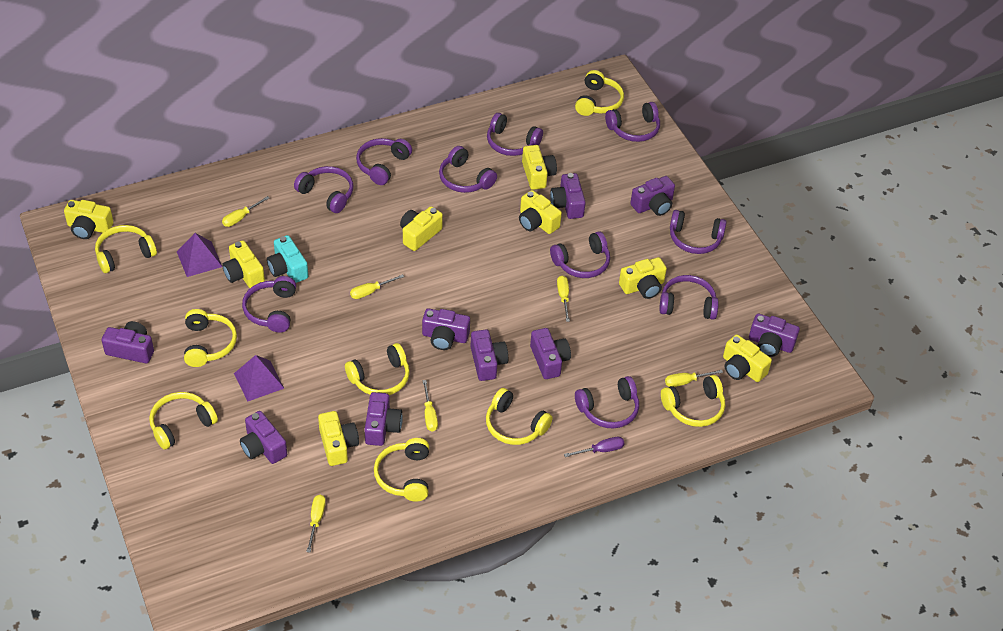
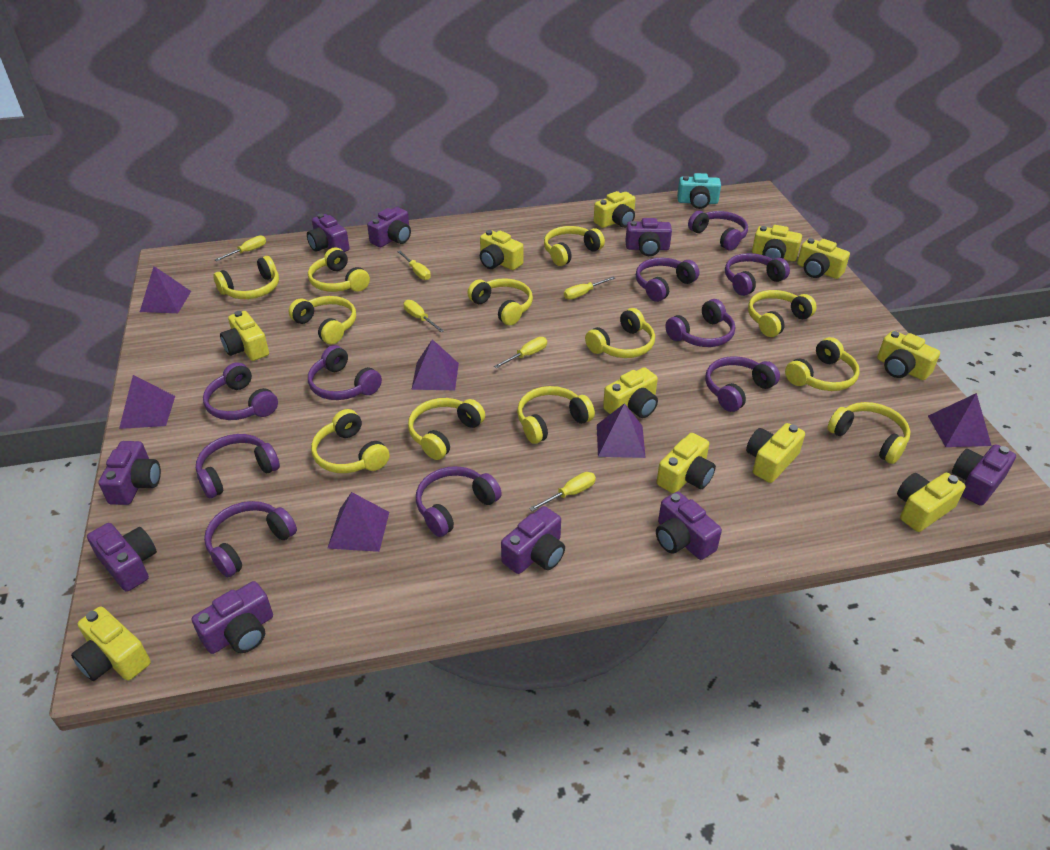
purple pyramid: [177,233,222,277] [234,355,284,402] = 2 -> [119,375,175,429] [140,266,191,313] [327,492,389,552] [411,339,459,390] [597,403,646,458] [928,393,992,447] = 6
purple screwdriver: [564,437,625,457] = 1 -> none = 0
yellow camera: [64,200,114,239] [222,240,265,288] [318,411,359,466] [400,206,443,251] [519,190,562,234] [522,145,557,190] [619,257,667,299] [723,334,772,382] = 8 -> [71,607,151,681] [220,311,269,361] [480,230,523,270] [594,191,635,228] [603,367,658,418] [657,433,716,493] [746,423,805,483] [752,225,802,261] [797,238,850,279] [877,330,940,380] [897,473,966,532] = 11
yellow headphones: [95,225,157,273] [149,392,218,450] [184,309,237,367] [345,343,410,395] [374,438,429,502] [486,388,553,445] [575,70,624,116] [661,375,725,427] = 8 -> [213,256,279,299] [289,296,356,344] [308,248,370,292] [311,409,389,473] [408,398,485,460] [467,278,533,325] [517,386,595,444] [544,226,605,266] [585,308,655,358] [748,290,817,337] [785,337,860,391] [827,402,910,464] = 12

